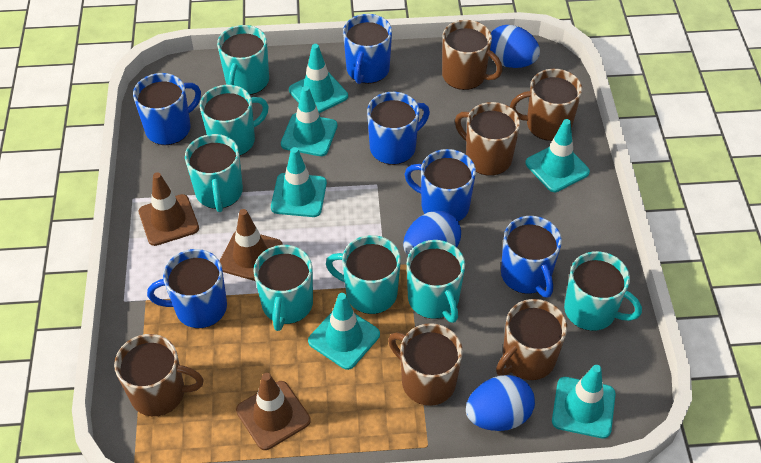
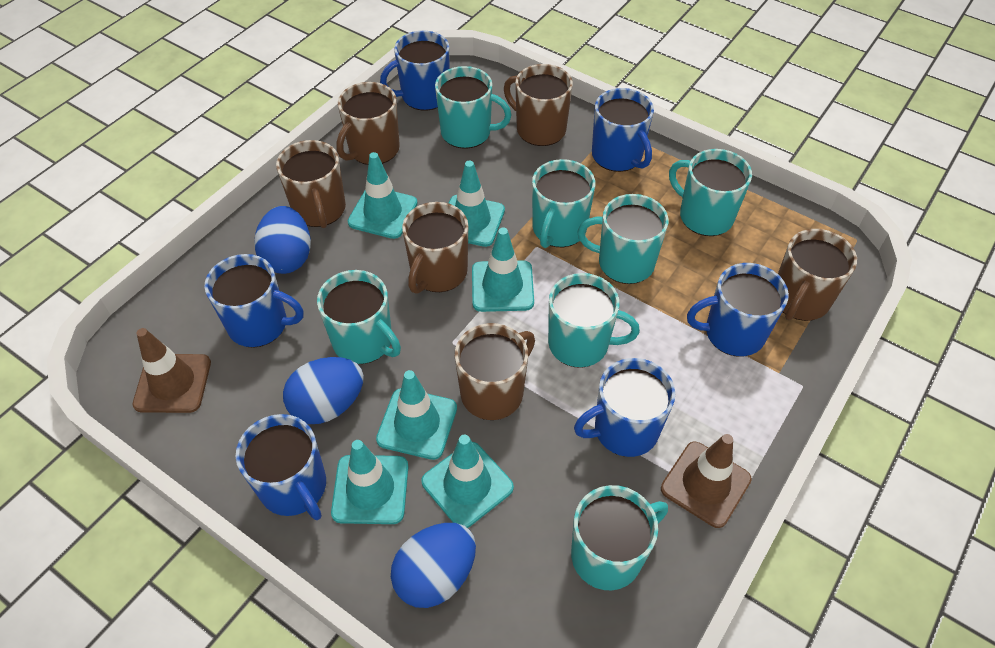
brown traffic cone: [139,172,199,246] [220,209,283,281] [236,373,311,450] = 3 -> [133,328,211,413] [661,434,752,528] = 2

